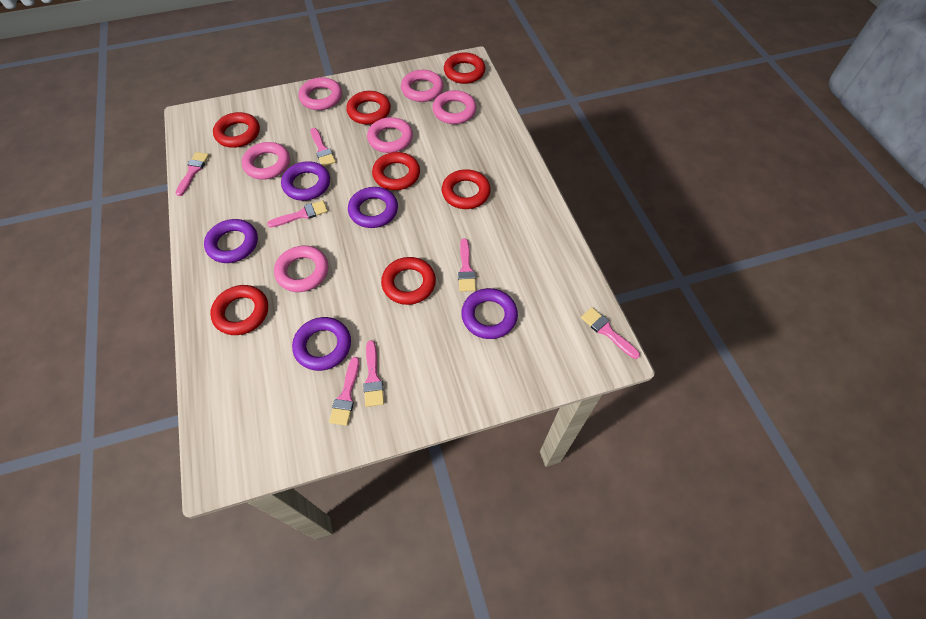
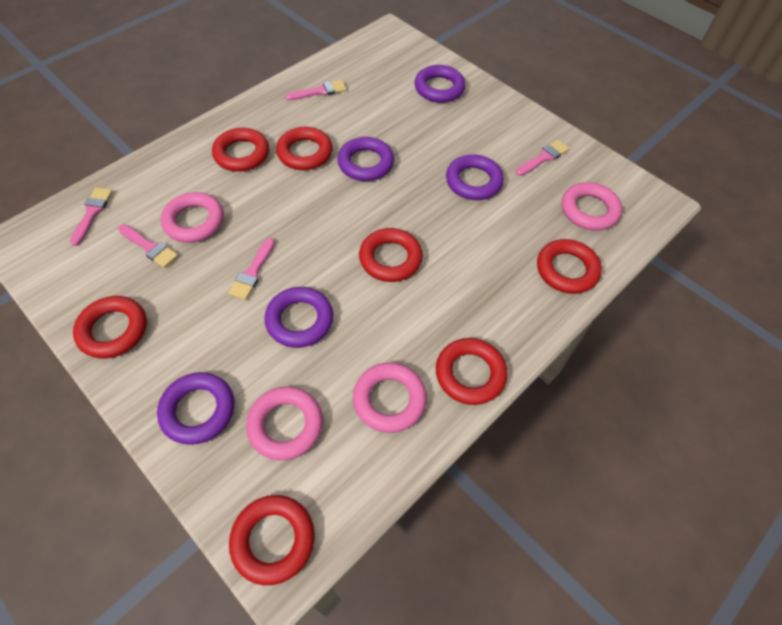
pink brush: [175,152,209,196] [267,200,328,228] [310,128,336,166] [329,357,360,426] [363,340,384,407] [458,239,476,292] [581,307,640,359] = 7 -> [70,188,113,246] [118,224,178,268] [228,238,275,300] [285,80,347,100] [516,140,569,176] = 5
pink ring: [242,142,290,180] [274,246,328,292] [298,77,342,110] [367,117,413,153] [401,70,444,102] [432,90,476,124] = 6 -> [161,192,224,243] [246,386,323,460] [353,362,427,433] [562,182,622,231] = 4

